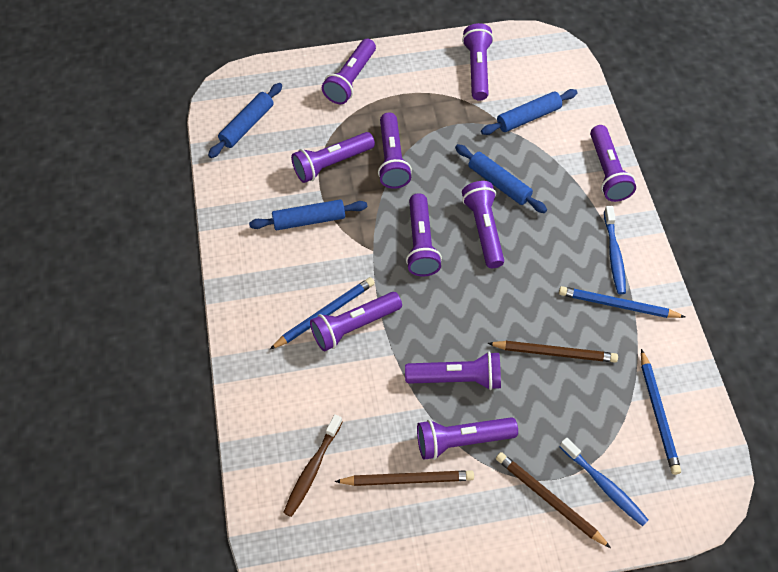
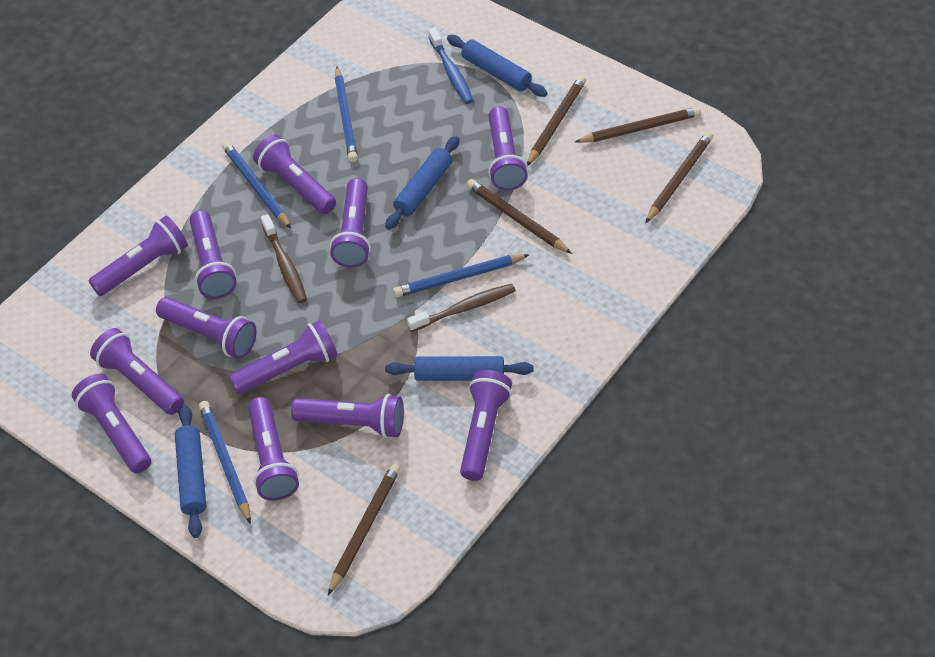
blue pencil: [270,277,375,350] [559,286,685,318] [641,349,681,475] = 3 -> [199,401,251,524] [222,142,291,229] [335,67,358,162] [393,254,530,297] = 4
blue toothbrush: [559,437,648,526] [604,206,626,294] = 2 -> [428,28,474,104] = 1
brown pencil: [334,470,474,486] [487,341,618,363] [496,452,611,548] = 3 -> [328,463,401,595] [467,179,572,254] [527,76,586,166] [575,107,701,143] [645,131,713,223] = 5
brown toothbrush: [283,414,342,517] = 1 -> [261,214,307,303] [407,284,516,332] = 2
purple flashlight: [291,132,375,183] [310,292,402,351] [322,39,376,104] [378,112,412,189] [405,352,501,390] [406,193,442,277] [417,417,518,460] [462,23,494,101] [462,181,504,268] [590,125,636,202] = 10 -> [72,374,151,473] [89,216,188,296] [90,328,184,415] [156,297,257,359] [190,210,237,299] [229,320,337,394] [248,397,299,501] [253,135,336,214] [291,394,404,438] [330,178,371,268] [460,370,512,481] [488,106,528,191] = 12

